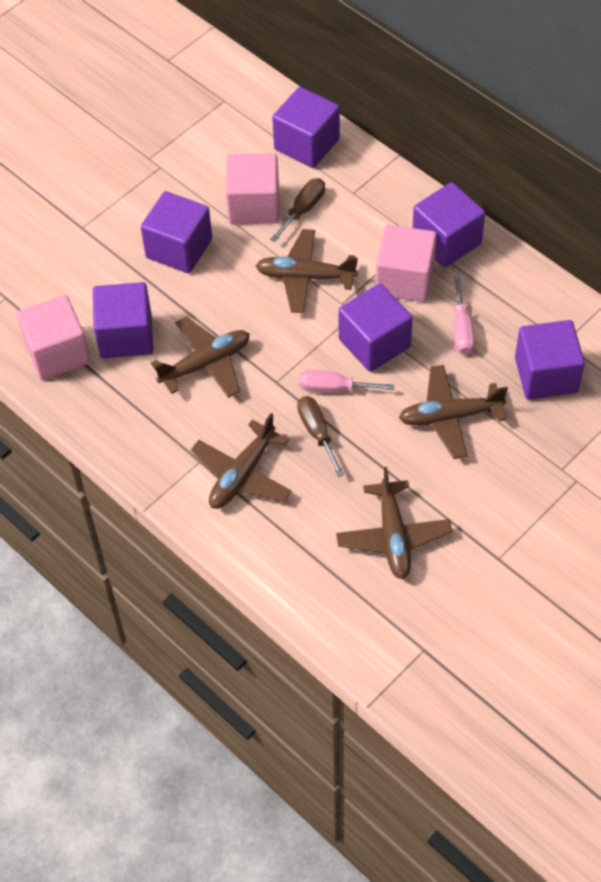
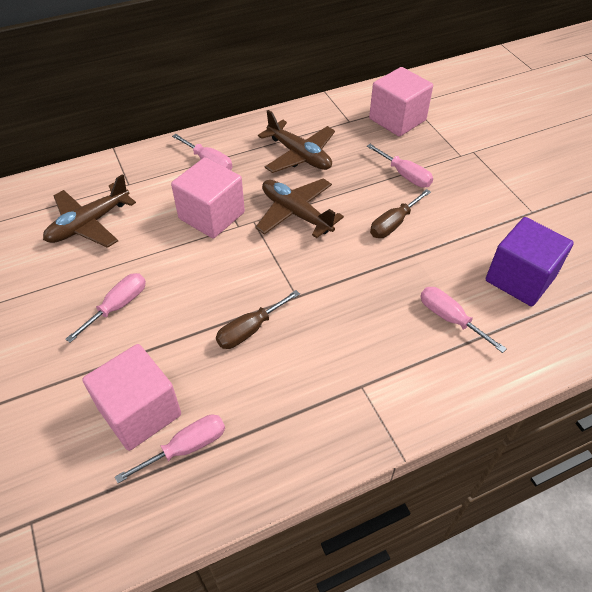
brown plane: [151,317,250,398] [191,413,292,509] [256,229,358,313] [336,467,452,579] [399,365,508,459] = 5 -> [43,174,136,248] [255,178,344,238] [258,110,335,173] = 3
pink screwdriver: [299,370,395,393] [453,276,475,354] = 2 -> [66,273,146,343] [115,415,225,483] [172,134,233,170] [367,144,433,188] [420,287,507,353] = 5
purple cube: [93,282,153,358] [141,191,212,273] [272,87,340,168] [339,284,413,372] [412,182,485,268] [515,320,585,400] = 6 -> [486,217,574,306] = 1

